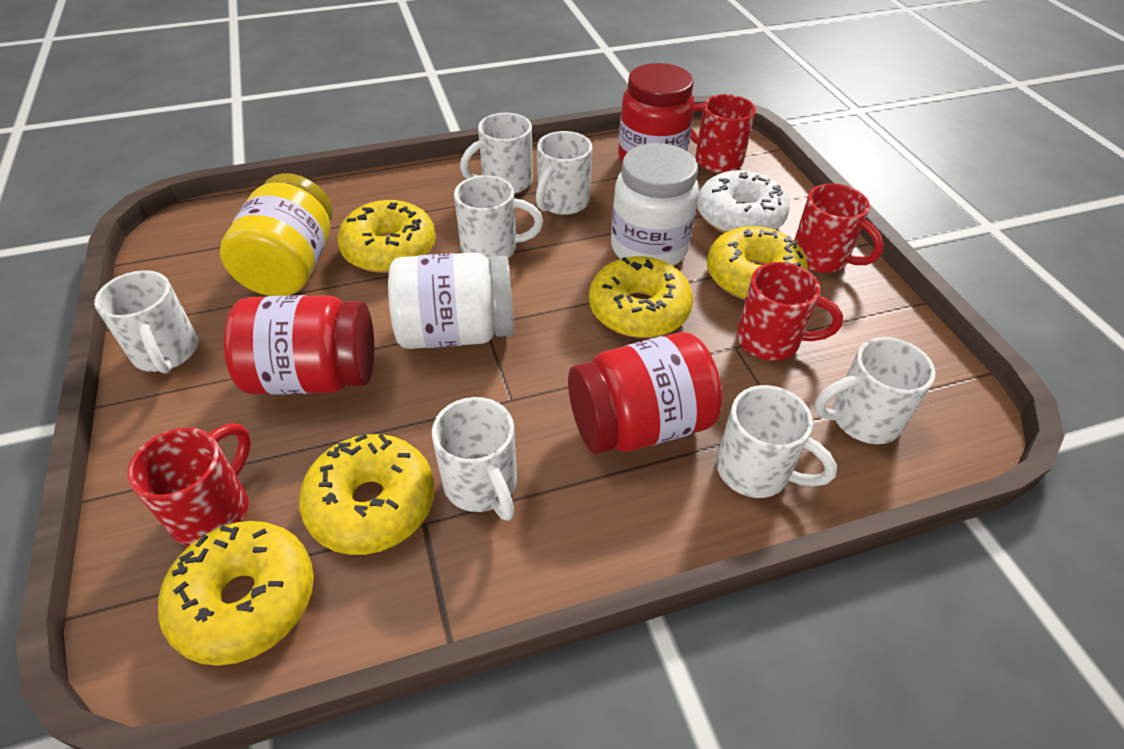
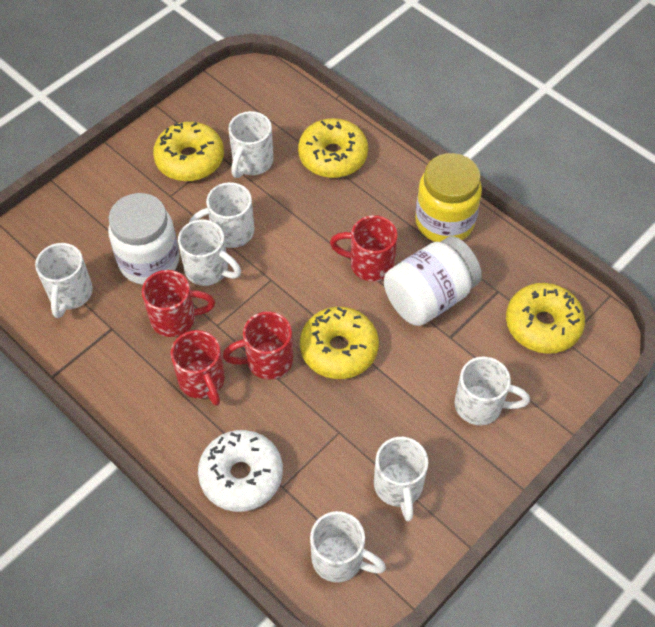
red jar: [224,295,374,395] [568,332,722,454] [618,63,694,162] = 3 -> none = 0
yellow donut: [158,521,314,666] [299,434,435,555] [337,200,436,273] [589,256,693,338] [707,226,808,300] = 5 -> [153,122,224,181] [298,118,368,178] [300,307,379,379] [506,283,585,354] = 4

